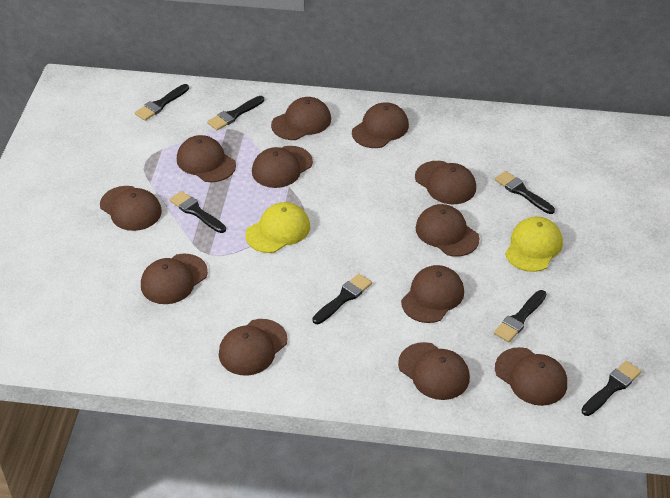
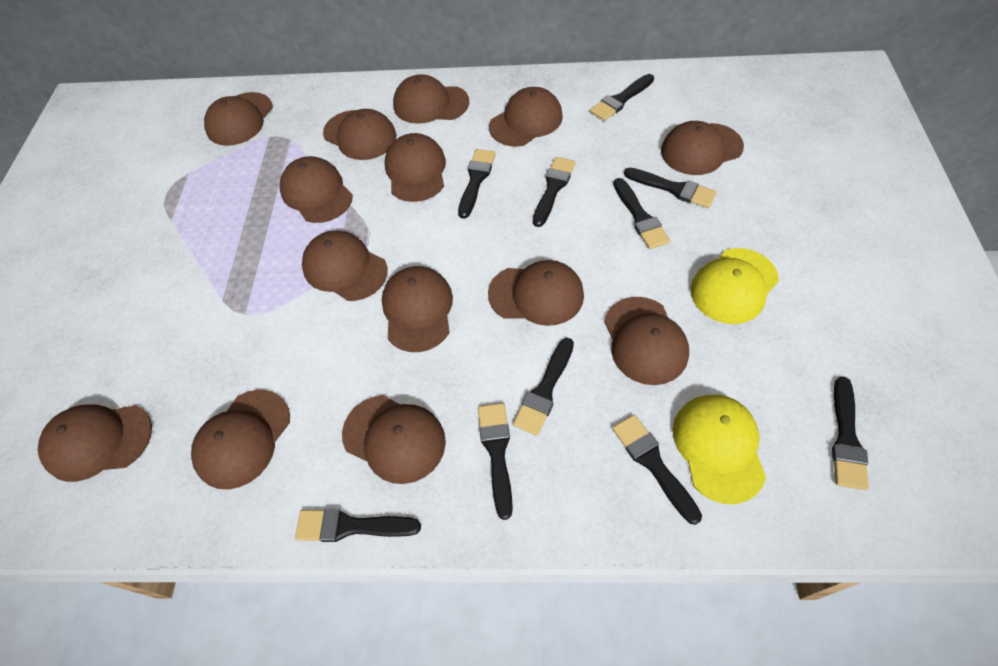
black brush: [135,84,189,121] [169,191,226,233] [207,96,264,130] [312,274,372,324] [494,290,546,342] [495,171,555,214] [581,361,642,416] = 7 -> [295,509,421,542] [458,149,496,219] [478,403,513,520] [513,338,574,436] [533,157,575,227] [590,74,654,121] [612,415,702,525] [613,178,670,249] [624,167,717,208] [832,376,869,490] = 10
brown cap: [100,186,162,231] [141,254,208,304] [177,135,236,182] [219,319,287,376] [252,146,313,188] [271,97,331,140] [352,102,409,148] [398,342,470,400] [401,265,464,323] [415,161,476,204] [416,204,479,257] [495,347,567,406] = 12 -> [38,404,152,482] [191,390,290,489] [204,92,273,146] [279,156,353,223] [302,231,388,301] [323,109,397,160] [342,395,446,484] [382,266,453,352] [385,133,446,202] [393,74,469,124] [488,260,584,326] [489,87,563,147] [604,297,689,385] [661,121,744,175] = 14

